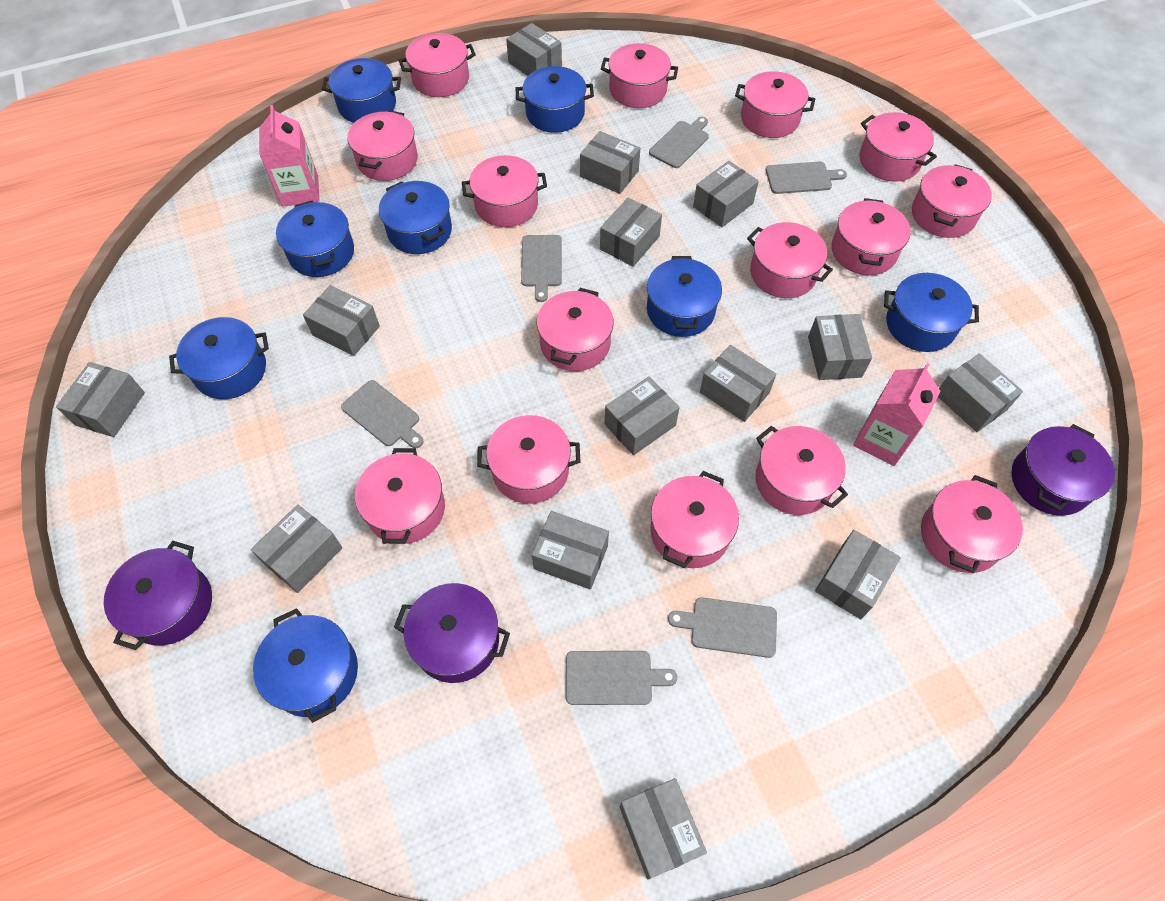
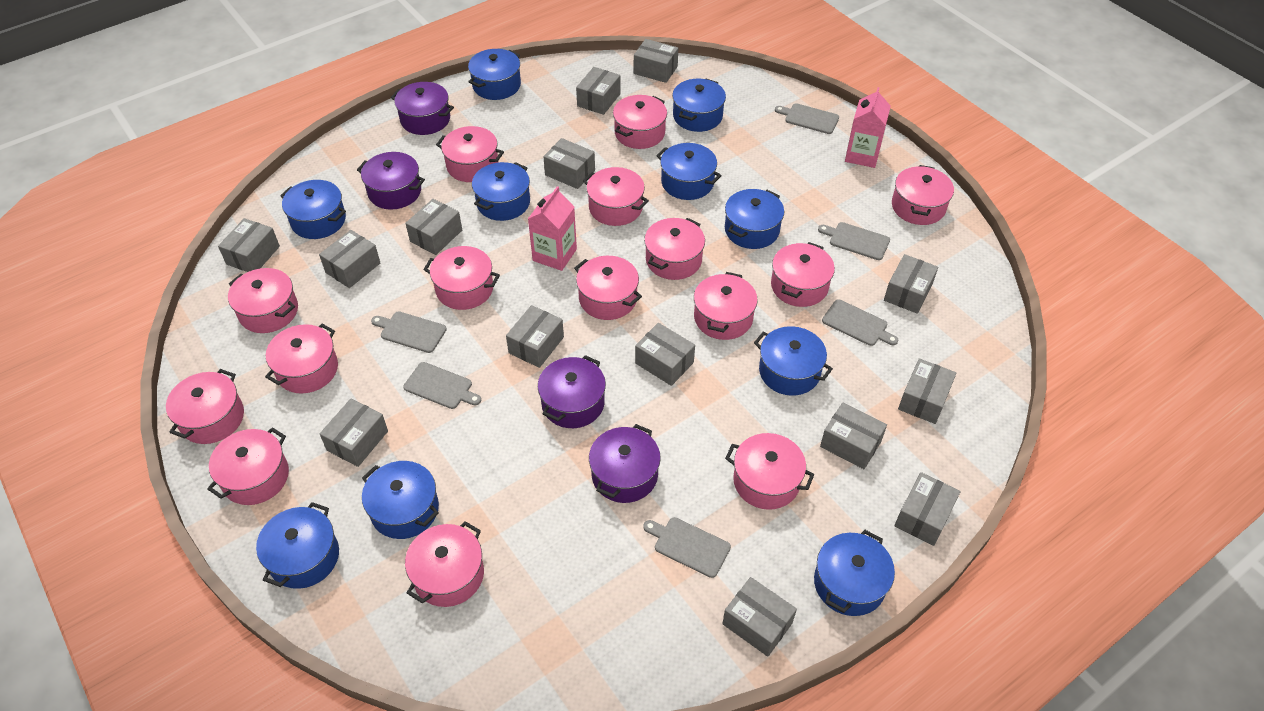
blue pot: [169,317,269,399] [253,608,358,723] [276,201,354,277] [322,58,401,123] [379,181,452,254] [516,66,594,133] [647,256,722,337] [884,273,979,352] = 8 -> [256,502,339,589] [280,180,346,239] [362,461,439,539] [468,49,521,100] [472,162,530,221] [656,143,722,200] [672,79,726,132] [725,189,784,249] [754,326,833,396] [814,530,895,616] = 10
purple pot: [104,541,212,650] [394,583,510,683] [1012,424,1115,516] = 3 -> [357,152,425,210] [391,82,454,135] [538,355,606,428] [589,424,661,503] = 4

